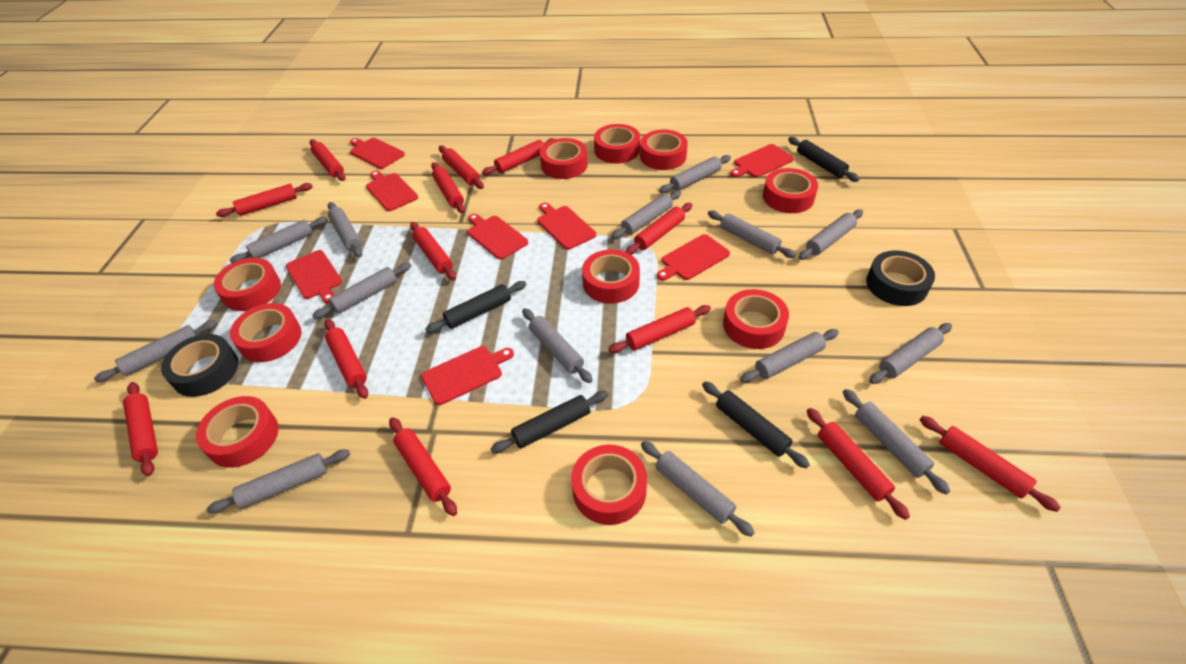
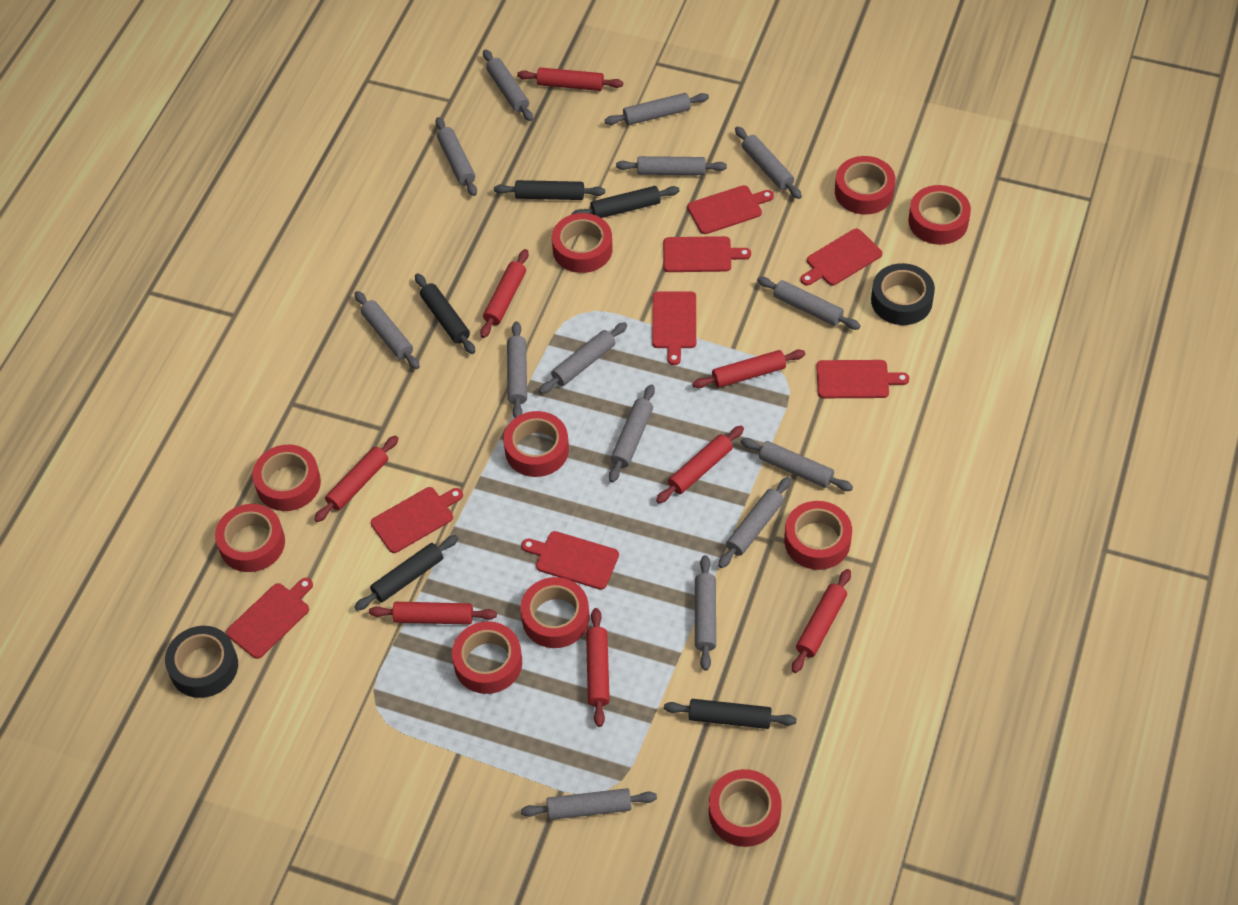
black rolling pin: [425,281,526,333] [491,391,608,453] [702,381,810,468] [788,137,859,182] = 4 -> [354,535,459,611] [415,274,475,354] [494,180,605,200] [571,186,680,218] [664,699,797,729] = 5
red rolling pin: [123,382,158,476] [216,183,313,217] [310,139,346,181] [324,319,368,399] [389,417,457,516] [410,222,456,280] [431,162,465,213] [439,145,484,189] [482,138,555,175] [609,305,711,353] [626,203,692,255] [807,408,910,520] [920,416,1061,512] = 13 -> [314,435,399,522] [369,602,497,625] [480,249,529,338] [517,67,623,91] [586,608,610,727] [656,426,744,503] [692,349,805,388] [792,569,851,673] = 8

